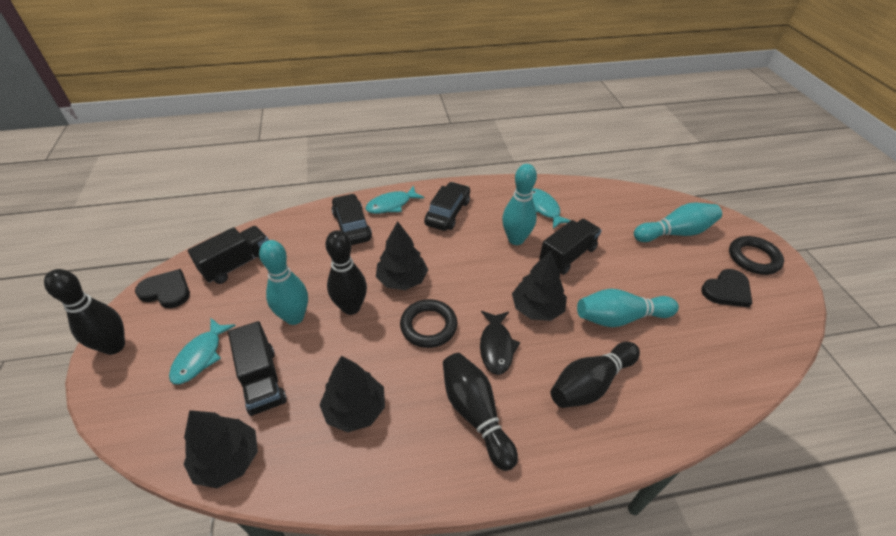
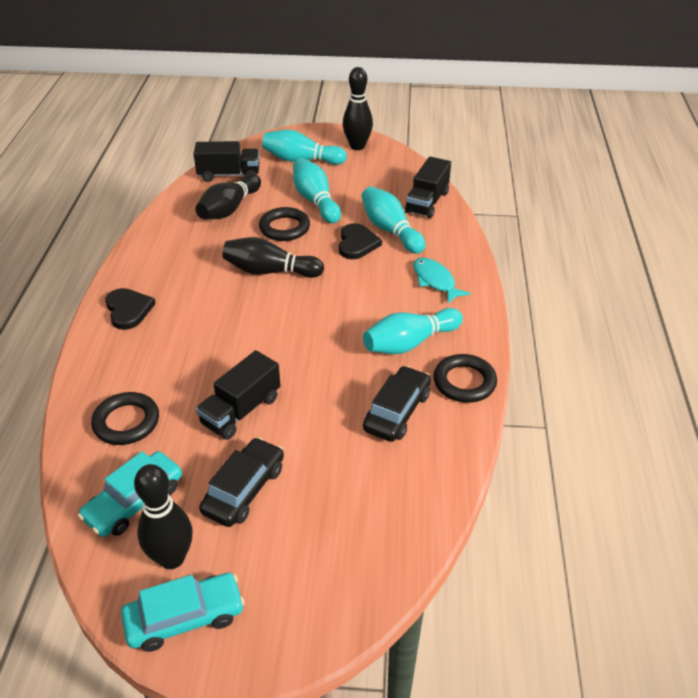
black fish: [480,311,520,375] = 1 -> none = 0
black ring: [400,299,457,348] [729,236,784,275] = 2 -> [91,392,159,445] [259,207,310,241] [433,354,497,403] = 3
black tree: [184,410,258,488] [319,356,385,433] [376,221,428,290] [512,251,567,321] = 4 -> none = 0
turquoise car: none = 0 -> [78,451,182,537] [121,573,245,652] = 2
turquoise fish: [169,318,236,384] [365,185,424,214] [532,188,571,229] = 3 -> [413,258,471,303] = 1

